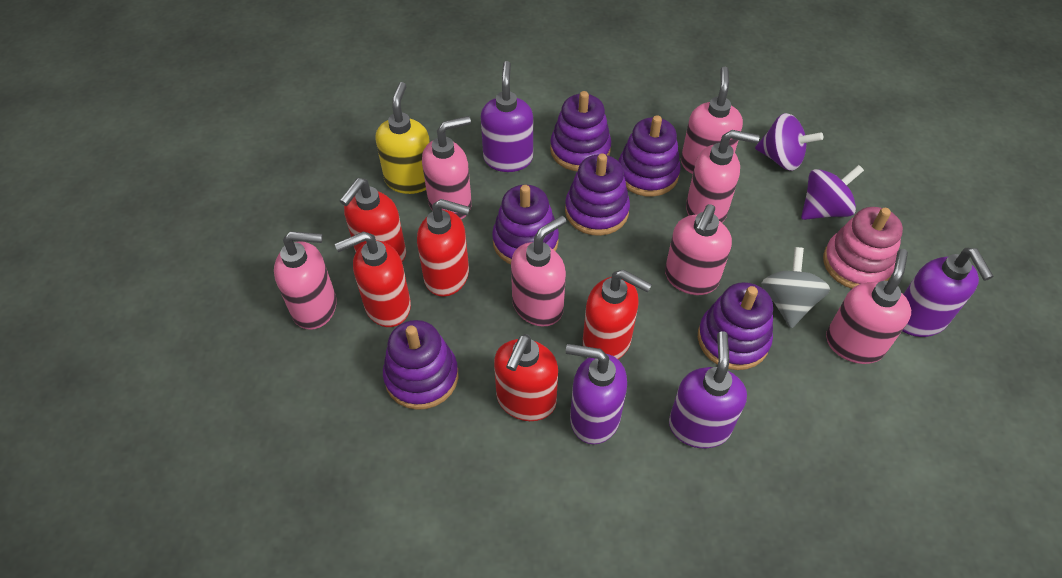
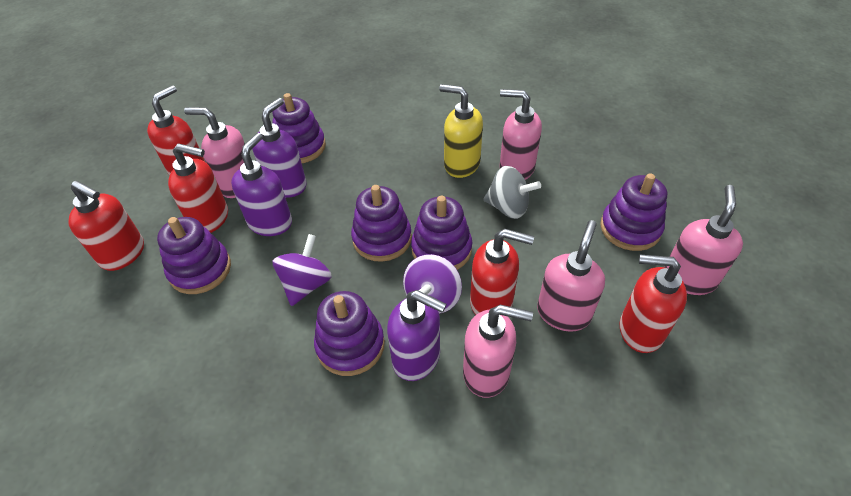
pink soap dispenser: [274,231,337,330] [422,116,472,219] [511,216,566,327] [665,204,732,295] [681,67,743,174] [686,130,760,223] [826,249,911,364] = 7 -> [184,107,245,198] [463,305,533,398] [500,89,542,180] [537,220,605,332] [664,185,743,295] = 5
pink stacking toy: [823,207,903,289] = 1 -> none = 0
purple soap dispenser: [481,61,533,172] [566,344,627,444] [669,331,747,448] [902,248,994,337] = 4 -> [231,133,292,236] [252,98,307,198] [387,290,447,381] = 3

